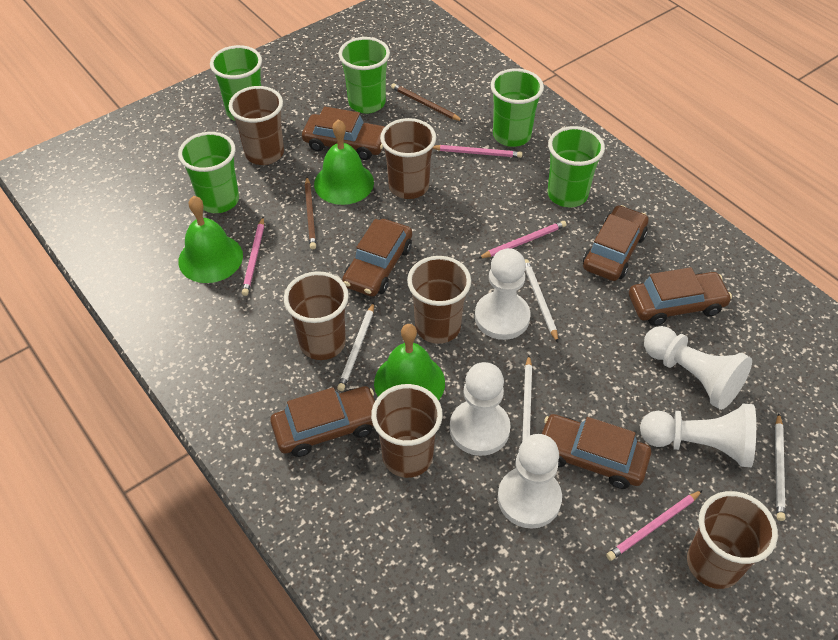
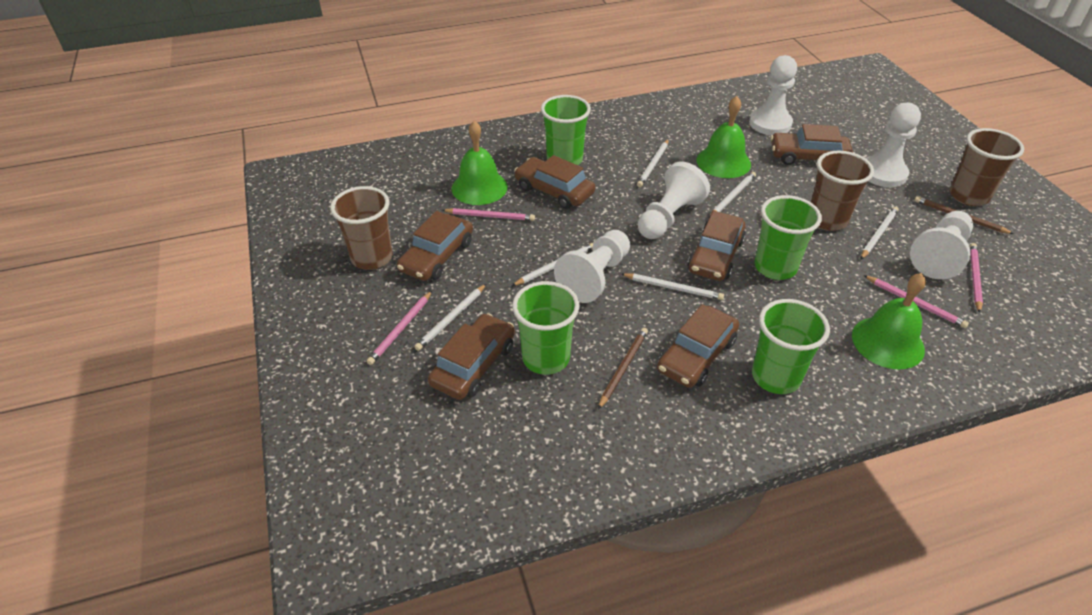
brown cup: [229,86,284,165] [284,271,349,360] [371,384,443,478] [380,118,436,199] [407,256,471,344] [687,491,778,589] = 6 -> [330,186,393,270] [811,151,874,231] [950,128,1024,206] = 3
green cup: [178,132,239,213] [210,45,262,121] [339,37,390,114] [490,68,544,147] [548,126,605,207] = 5 -> [512,281,580,375] [541,95,591,165] [752,299,830,394] [754,195,822,280] = 4
white pencil: [337,302,374,391] [522,356,532,442] [525,259,558,343] [775,413,786,521] = 4 -> [414,284,486,351] [512,243,594,286] [621,273,724,300] [637,139,669,187] [709,172,756,218] [861,207,899,259] = 6

